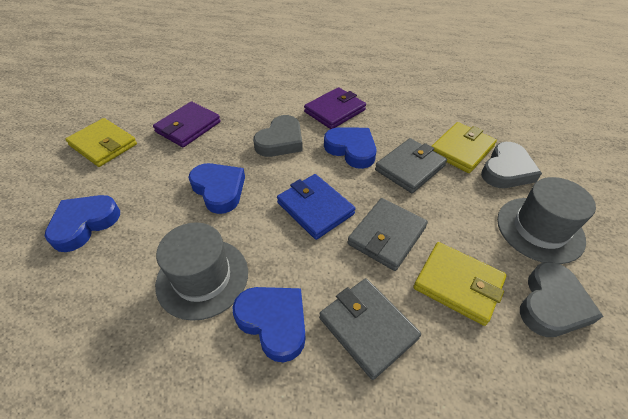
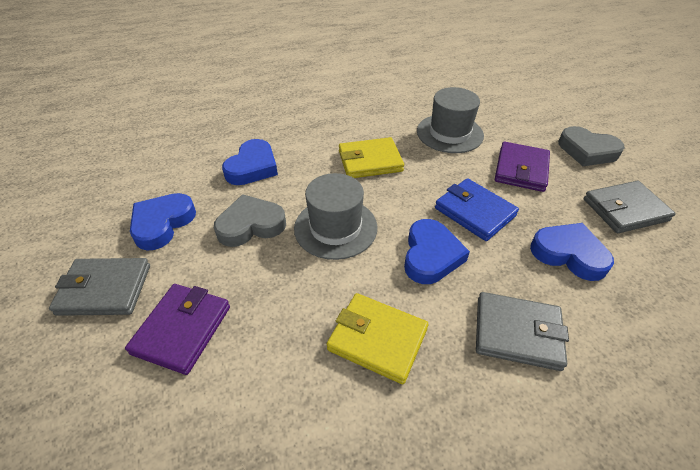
grey heart: [253,115,303,157] [481,142,542,188] [520,262,603,337] = 3 -> [214,194,286,247] [558,126,625,166] = 2
yellow wallet: [65,118,137,167] [413,242,507,326] [431,122,497,173] = 3 -> [327,293,428,384] [339,137,404,178] = 2

